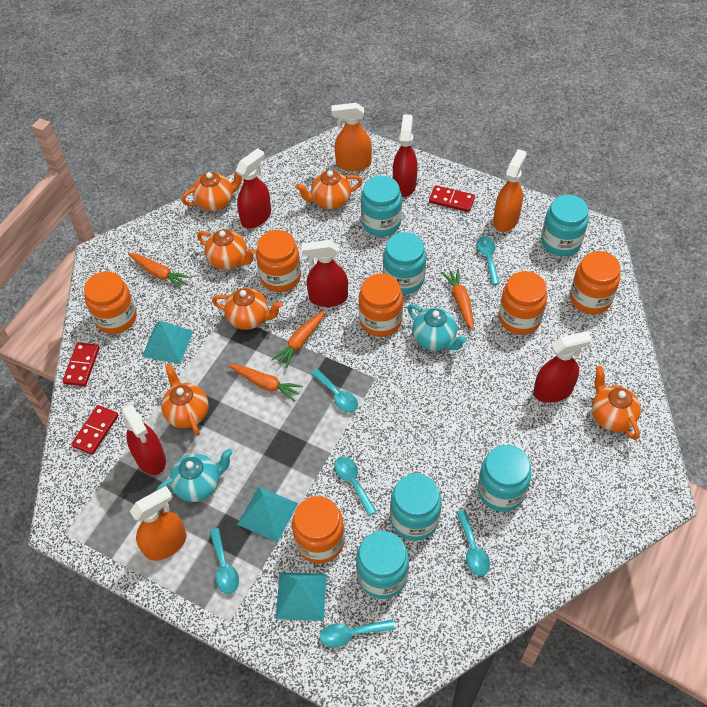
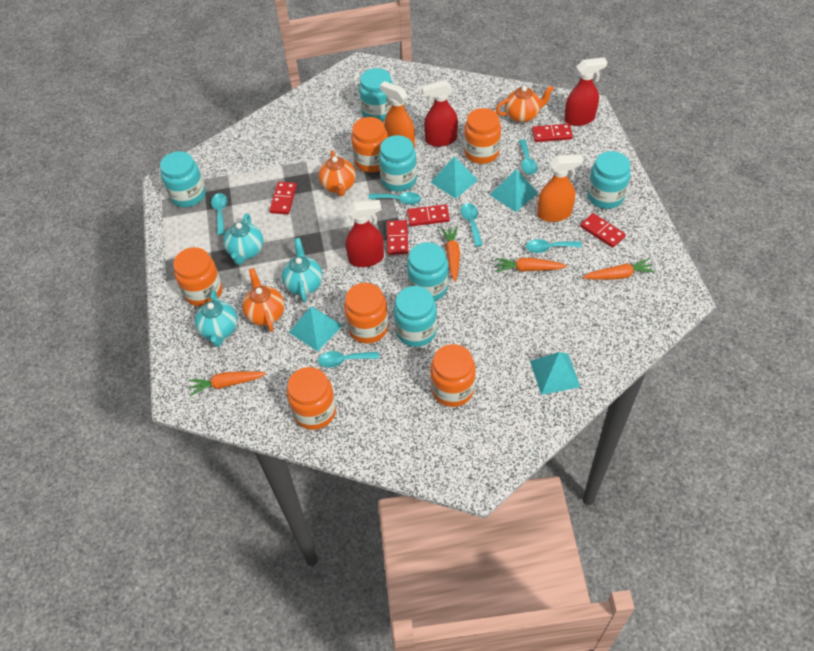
orange spray bottle: [130,486,187,561] [331,103,372,171] [493,149,527,232] = 3 -> [380,81,415,148] [537,154,583,222] = 2
orange teapot: [161,364,209,436] [181,172,242,211] [197,229,256,270] [212,288,282,330] [296,170,362,209] [592,366,641,440] = 6 -> [242,268,284,332] [319,150,356,196] [495,85,554,123] = 3
red domino: [63,342,100,386] [71,405,119,455] [429,185,475,212] = 3 -> [269,182,297,214] [387,220,408,255] [407,204,450,226] [532,124,573,142] [580,213,626,248] = 5
red spray bottle: [121,403,166,475] [236,148,271,229] [302,240,348,307] [393,114,418,197] [533,331,592,403] = 5 -> [346,200,384,267] [422,80,458,147] [564,57,607,126] = 3
turquoise pyramid: [142,321,193,364] [237,487,298,542] [275,572,327,621] = 3 -> [289,307,343,352] [430,156,478,199] [490,169,538,212] [530,352,580,395] = 4
turquoise teapot: [156,449,233,502] [407,304,467,351] = 2 -> [195,290,238,347] [224,213,264,265] [282,238,323,303] = 3

